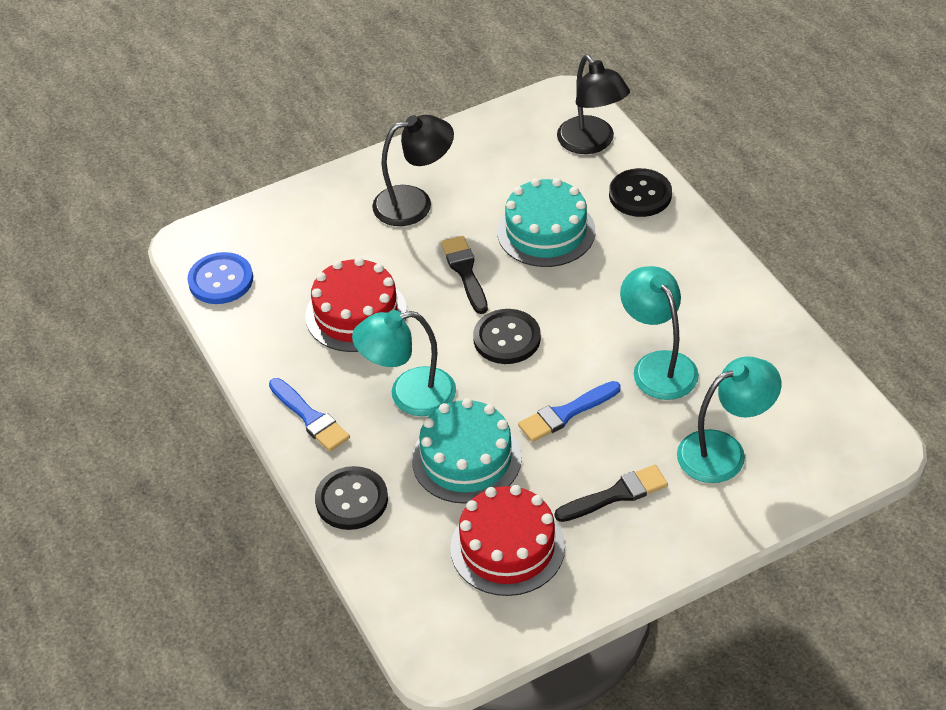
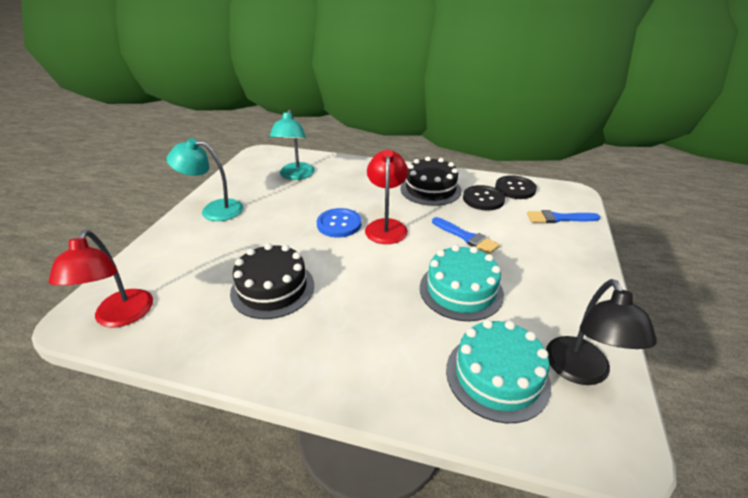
black brush: [441,236,488,314] [555,465,668,522] = 2 -> none = 0
black button: [315,466,388,530] [473,309,541,364] [609,168,672,217] = 3 -> [463,185,505,211] [495,175,537,199] = 2
black cake: none = 0 -> [230,243,314,319] [400,157,462,206] = 2
black lamp: [372,115,454,226] [557,55,630,154] = 2 -> [546,279,657,385] = 1
red cake: [305,257,407,352] [450,485,565,596] = 2 -> none = 0
red lamp: none = 0 -> [49,230,153,328] [365,150,408,244] = 2
turquoise lamp: [352,310,456,416] [620,266,699,400] [677,356,782,483] = 3 -> [166,138,243,221] [269,110,315,180] = 2

